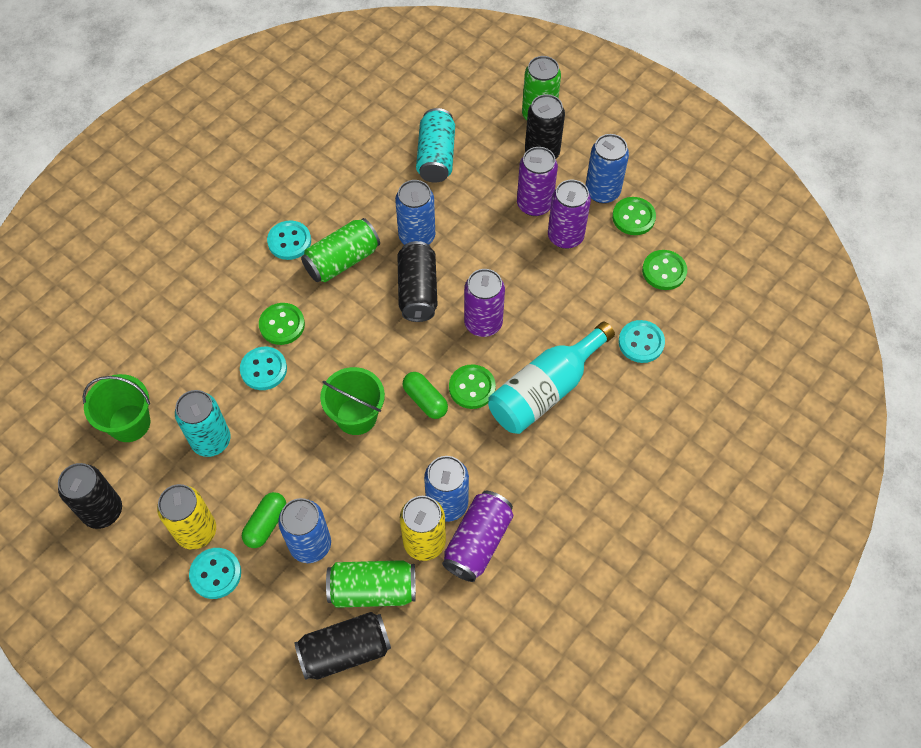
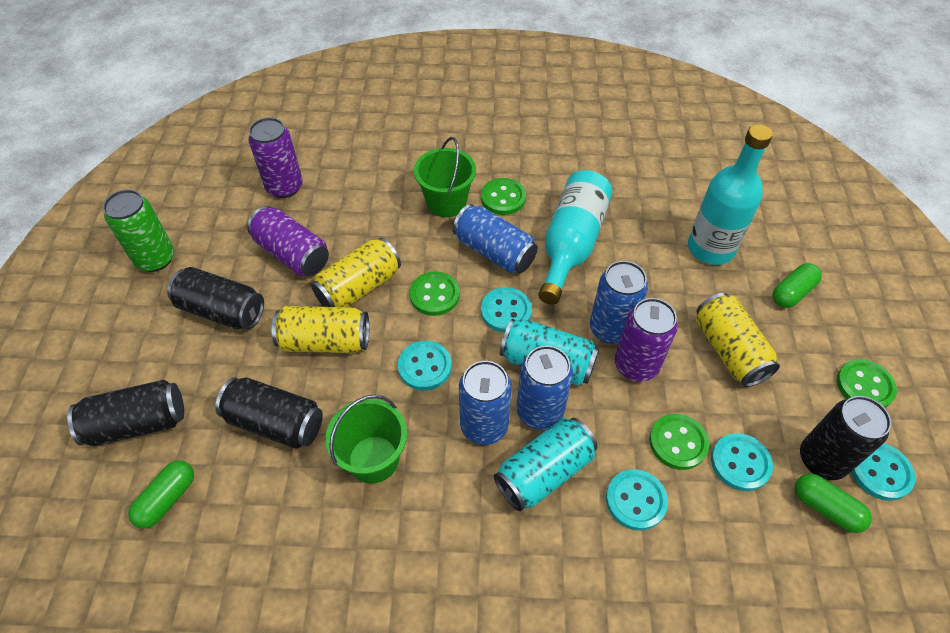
green can: [301,218,380,282] [326,560,416,608] [522,56,561,120] = 3 -> [103,189,174,272] = 1
green capsule: [242,492,286,548] [402,372,448,419] = 2 -> [128,460,194,529] [773,263,822,308] [795,474,872,533] = 3
purple can: [442,491,513,582] [464,269,505,337] [517,147,558,216] [548,180,591,249] = 4 -> [247,206,329,276] [248,117,303,198] [615,298,678,382] = 3
turquoise bottle: [488,322,615,434] = 1 -> [538,170,612,305] [688,124,773,265] = 2
turquoise button: [189,548,241,599] [240,347,287,390] [267,220,311,260] [618,320,665,363] = 4 -> [398,341,452,390] [481,287,532,333] [606,469,668,531] [711,433,773,491] [851,443,915,501] = 5
yellow can: [157,484,216,550] [400,496,446,561] = 2 -> [272,306,369,353] [311,237,401,307] [696,293,780,387] = 3

